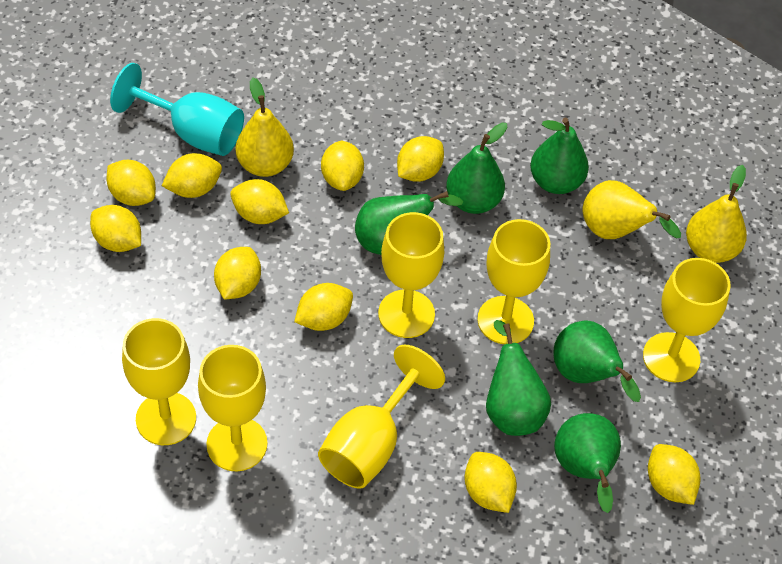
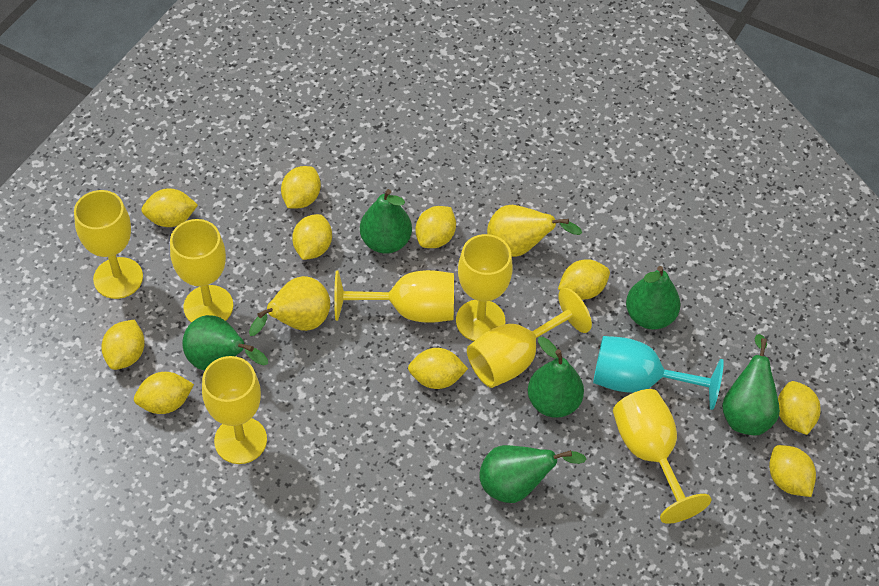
yellow goblet: [122,318,196,445] [198,345,267,471] [318,345,445,489] [378,212,444,338] [477,219,550,344] [643,258,731,382] = 6 -> [74,190,143,299] [170,219,233,322] [202,356,267,464] [334,270,454,323] [456,234,513,341] [467,288,592,388] [613,389,711,524] = 7
yellow pear: [236,78,294,177] [583,180,681,239] [686,165,747,263] = 3 -> [249,276,330,336] [487,205,582,257] = 2

